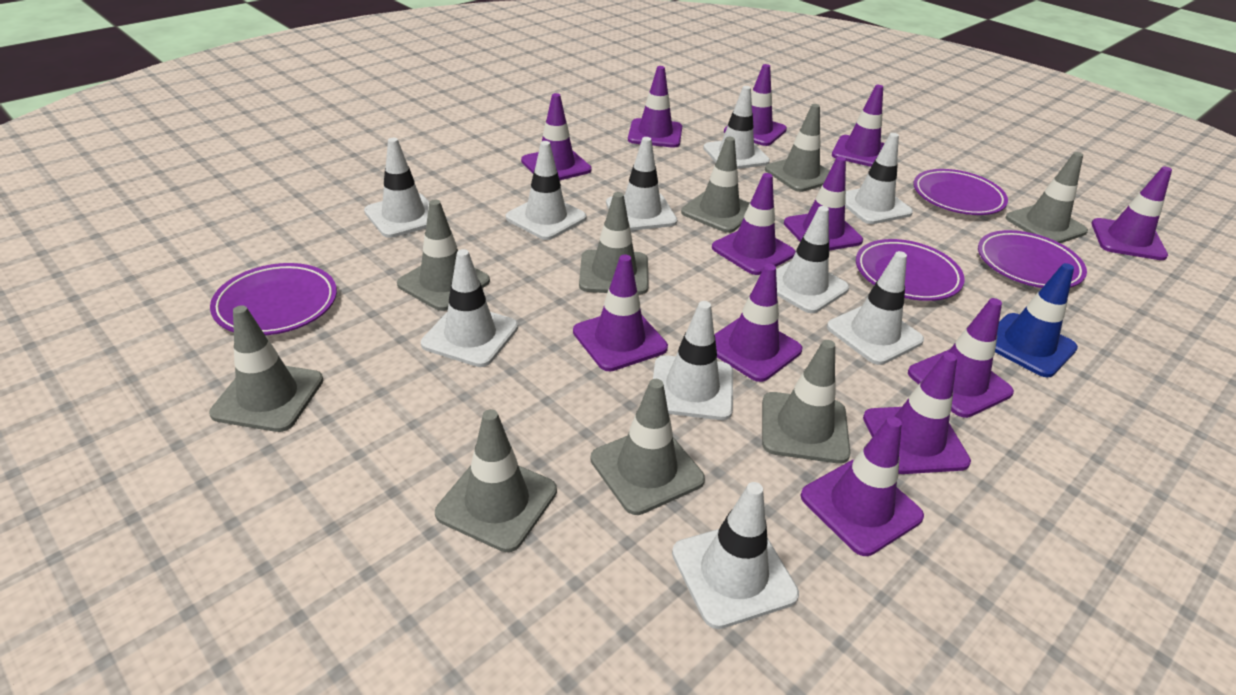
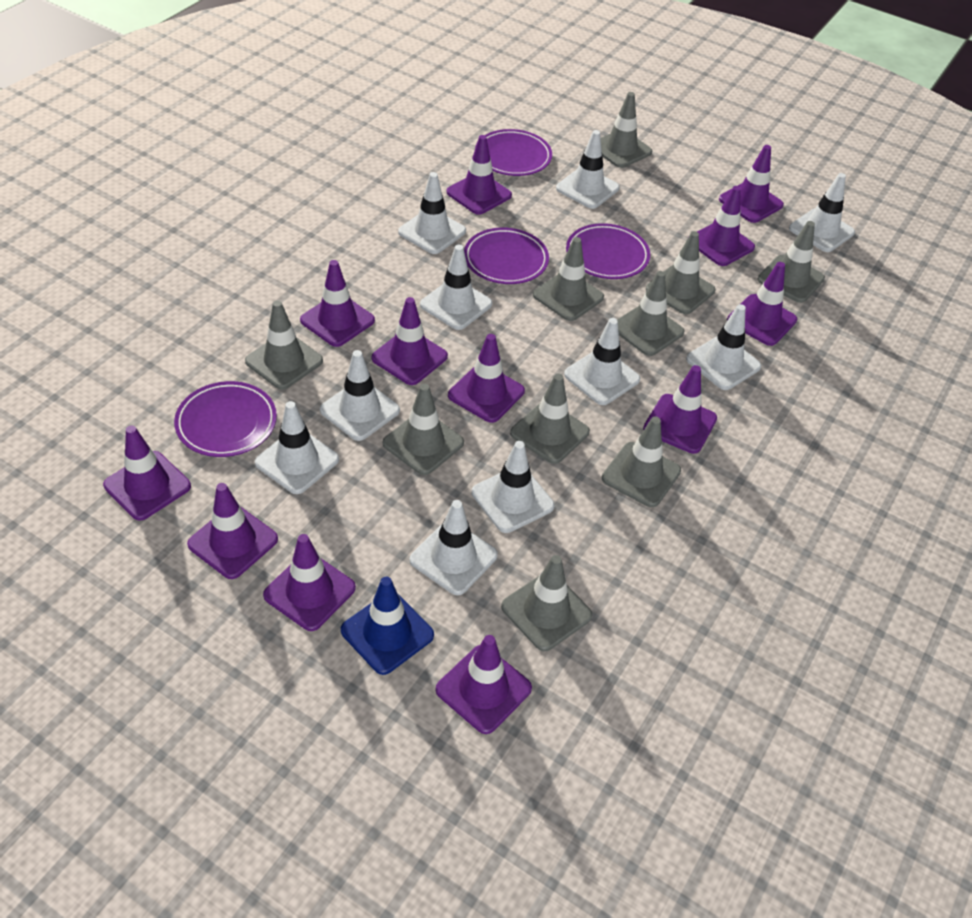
grey traffic cone: [209,305,324,432] [397,200,490,311] [435,409,557,552] [579,192,649,295] [591,379,705,515] [681,137,750,233] [762,340,851,464] [765,104,829,192] [1006,152,1088,243] = 9 -> [245,300,323,390] [383,384,464,475] [501,555,592,651] [510,374,590,464] [533,237,604,321] [601,92,652,168] [602,416,681,507] [617,271,685,356] [646,231,715,314] [758,221,825,303] = 10

